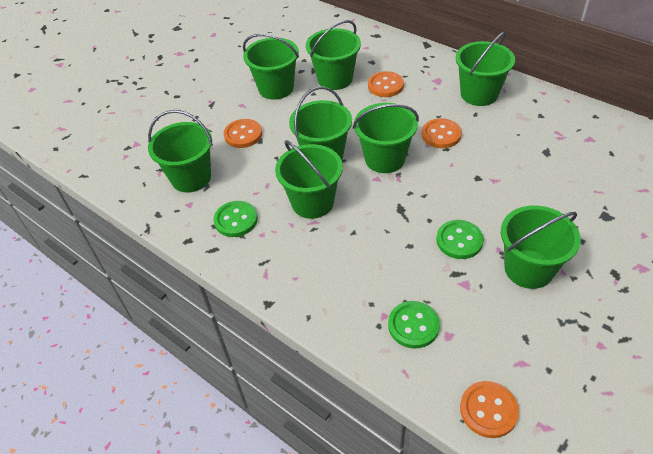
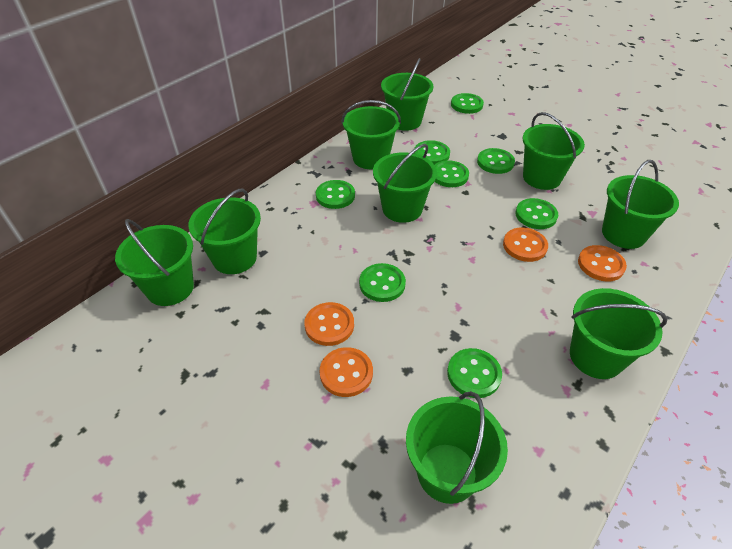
green bucket: [148,110,213,192] [243,34,299,100] [275,140,343,219] [289,86,352,160] [306,20,361,90] [353,103,419,173] [456,31,515,106] [501,205,581,289] = 8 -> [115,219,194,306] [188,189,261,274] [341,100,401,169] [373,144,437,223] [381,58,434,131] [406,391,508,504] [523,112,585,190] [570,288,667,379] [602,160,679,249] = 9
green button: [214,201,258,237] [388,301,440,348] [436,220,484,259] = 3 -> [316,180,355,209] [359,263,406,302] [414,140,450,165] [435,160,469,187] [447,348,502,398] [451,93,484,114] [477,148,515,174] [515,198,558,229] = 8

